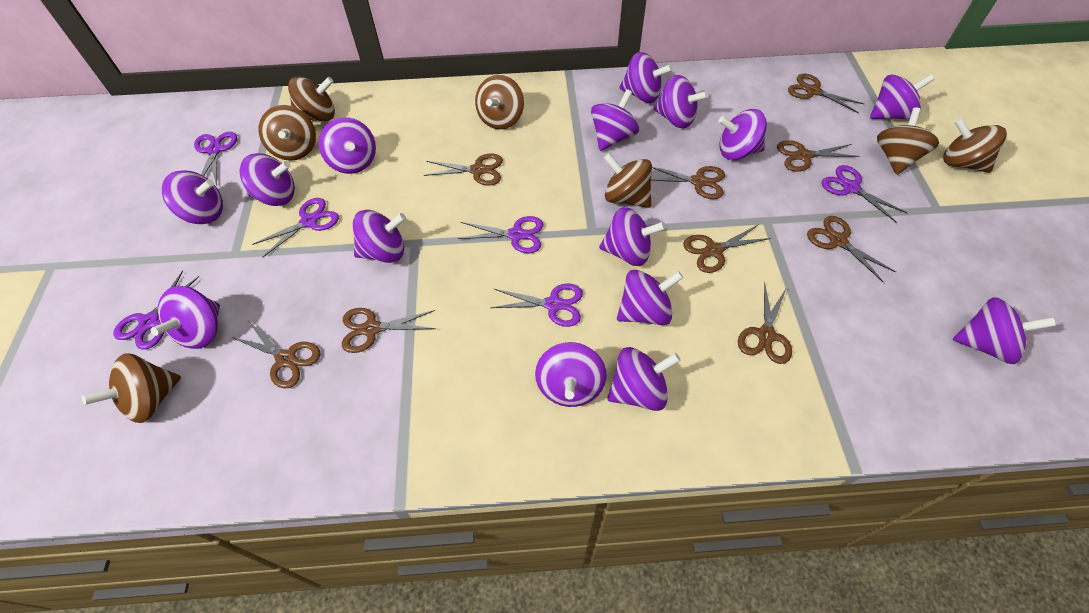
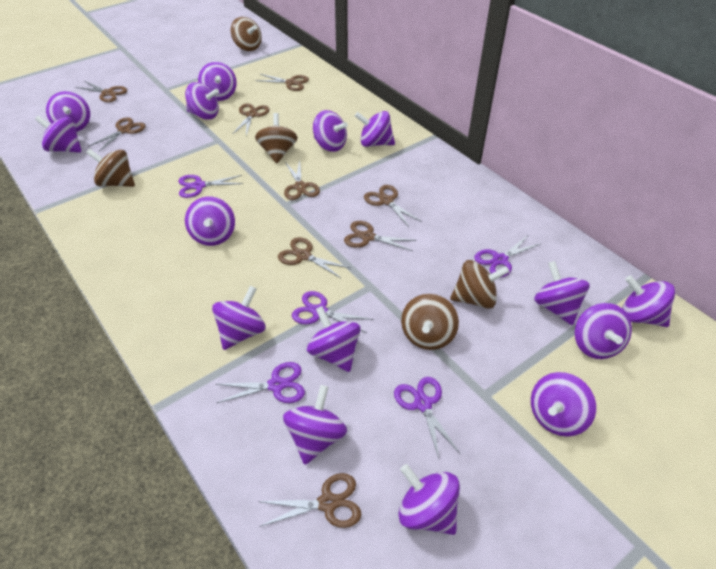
brown spinning top: [82,353,181,423] [259,105,316,161] [288,77,335,121] [475,75,524,129] [604,153,652,208] [877,107,939,175] [943,118,1007,173] = 7 -> [86,149,135,187] [231,17,262,51] [255,113,298,163] [401,294,459,350] [450,260,510,309] = 5
purple scissors: [113,271,200,350] [194,132,237,186] [252,198,339,257] [458,216,543,253] [490,283,583,327] [822,165,907,222] = 6 -> [179,175,244,198] [216,362,305,403] [292,291,373,333] [394,377,460,458] [474,235,540,278] = 5

